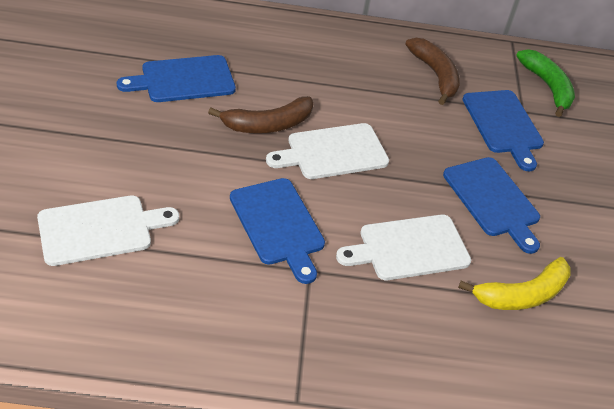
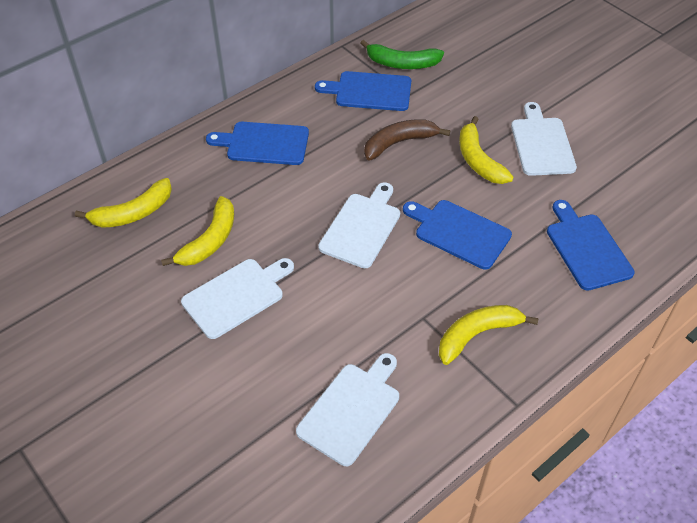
brown banana: [208,96,314,133] [405,38,460,105] = 2 -> [364,119,450,161] = 1
white cutting board: [37,195,179,266] [266,123,389,179] [336,215,471,280] = 3 -> [181,258,294,339] [296,353,399,466] [318,182,400,268] [511,102,577,176] = 4
yellow banana: [458,257,570,310] = 1 -> [75,178,172,228] [161,196,234,266] [439,305,539,365] [459,116,514,184] = 4

